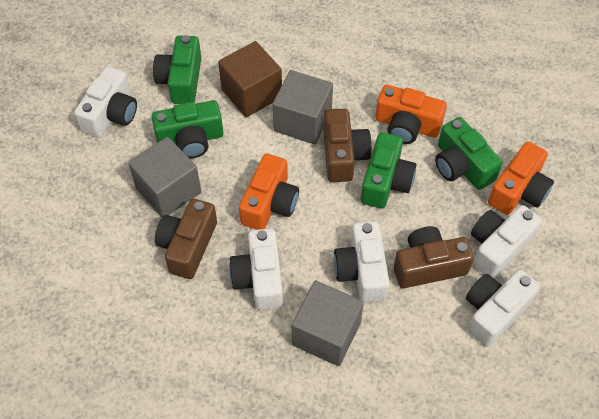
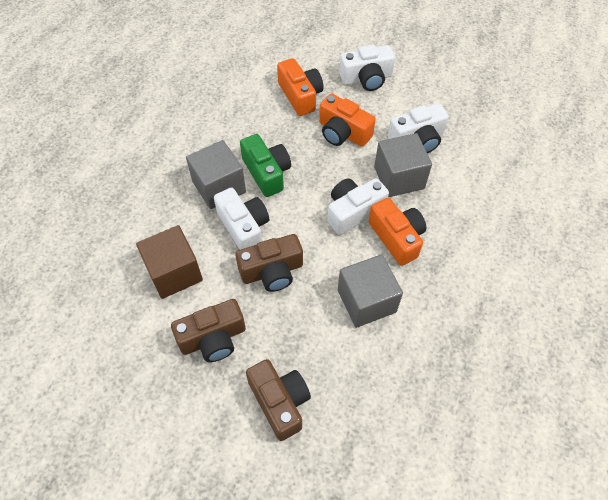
green camera: [152,100,223,158] [153,35,202,104] [361,132,416,209] [435,117,502,190] = 4 -> [240,134,291,197] = 1
white camera: [74,66,137,138] [229,228,283,310] [334,221,390,303] [466,270,540,347] [471,205,542,278] = 5 -> [214,188,269,250] [327,178,389,235] [339,45,395,91] [388,103,449,153] = 4

